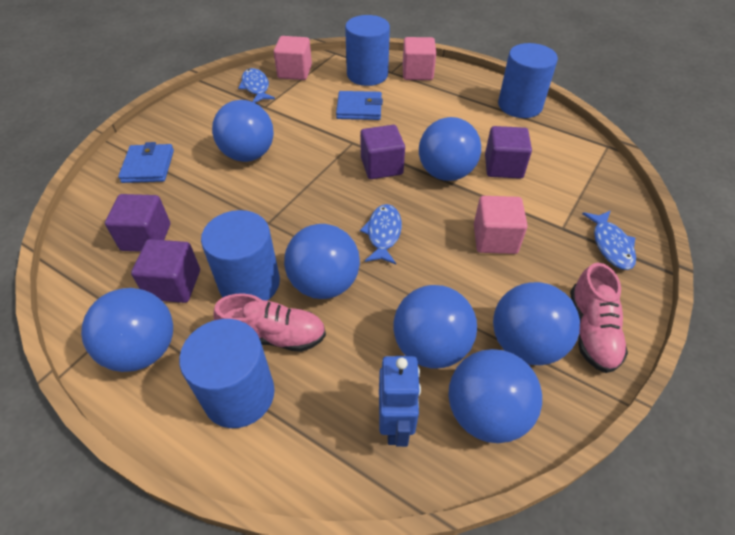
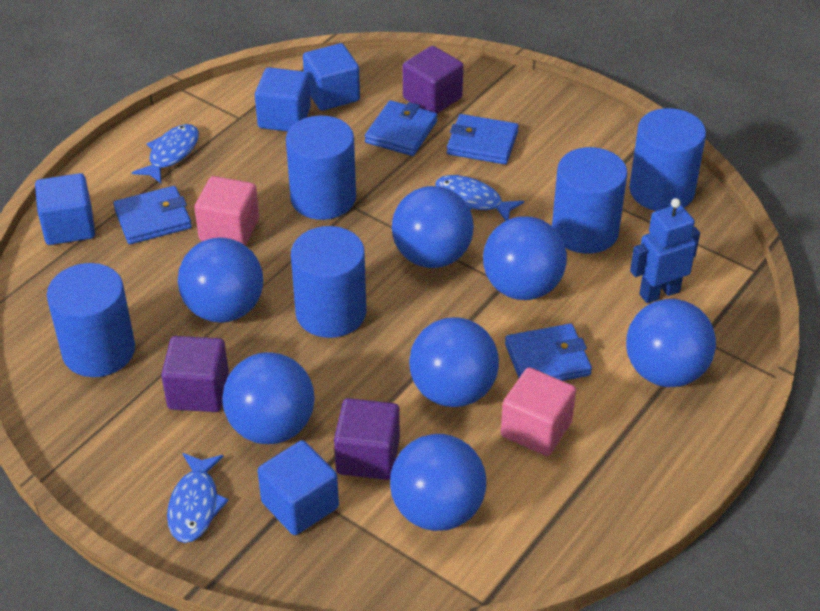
blue cube: none = 0 -> [35,173,95,245] [255,67,311,132] [258,440,339,535] [303,43,360,111] = 4
blue cylinder: [179,319,275,428] [201,210,280,301] [345,15,390,86] [498,43,558,118] = 4 -> [47,263,135,377] [286,116,356,220] [291,226,366,338] [552,147,628,254] [629,108,706,211] = 5
blue wallet: [118,142,174,183] [336,91,383,120] = 2 -> [113,186,192,244] [365,100,437,156] [447,114,519,164] [505,324,592,381] = 4
pink cube: [274,36,312,80] [403,37,436,80] [474,196,528,254] = 3 -> [194,176,259,246] [501,367,576,456] = 2
pink shoe: [214,293,326,352] [570,263,628,373] = 2 -> none = 0
purple cube: [105,194,170,252] [131,239,200,303] [360,125,405,179] [485,126,532,179] = 4 -> [161,336,229,412] [334,398,400,480] [403,46,463,113] = 3

